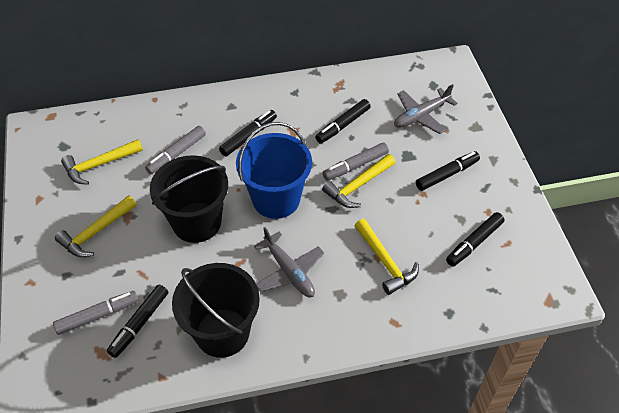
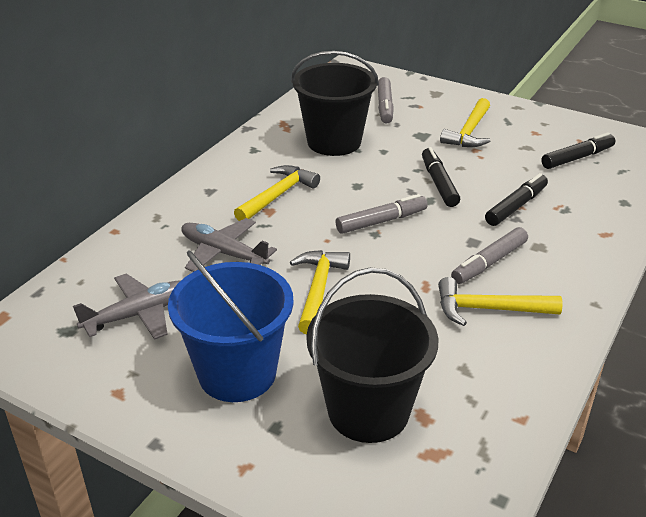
black marker: [107,284,168,358] [219,110,277,156] [315,99,371,144] [416,151,480,191] [446,212,504,267] = 5 -> [422,147,460,207] [485,173,548,226] [541,132,615,169] = 3

